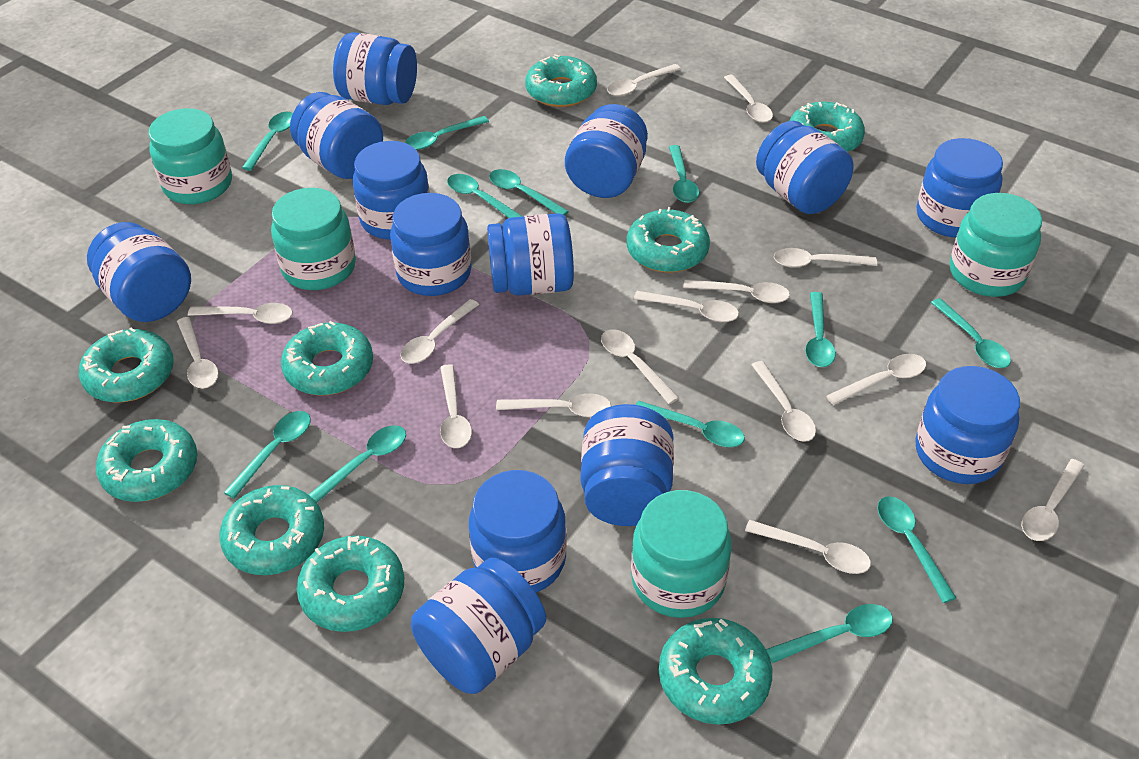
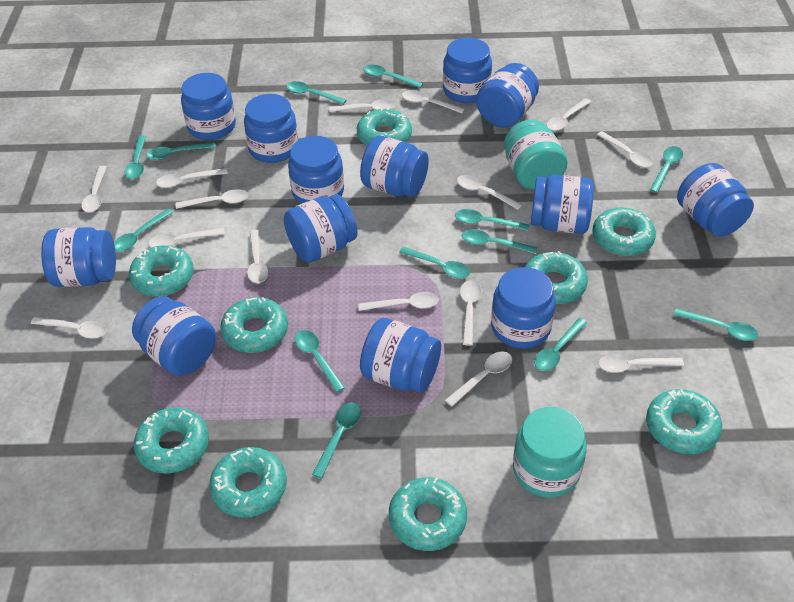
turquoise jar: [149,108,232,204] [271,188,356,290] [631,490,732,618] [950,193,1042,297] = 4 -> [504,120,568,190] [513,407,587,498] = 2
turquoise spoon: [223,411,311,499] [242,112,293,171] [308,425,406,503] [405,116,489,150] [447,174,523,218] [489,169,569,216] [635,401,745,447] [669,145,699,203] [766,604,893,663] [805,292,836,367] [877,496,956,603] [931,298,1011,368] = 12 -> [114,208,173,252] [125,135,146,179] [146,142,216,160] [286,81,346,105] [295,330,345,392] [312,403,361,478] [364,65,423,88] [399,247,470,278] [455,209,530,231] [462,229,537,254] [534,318,587,371] [650,146,683,193] [674,308,758,341] = 13

